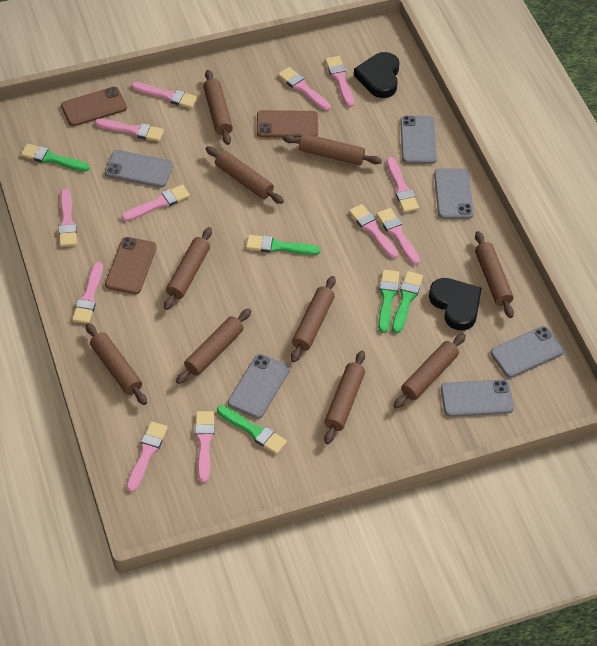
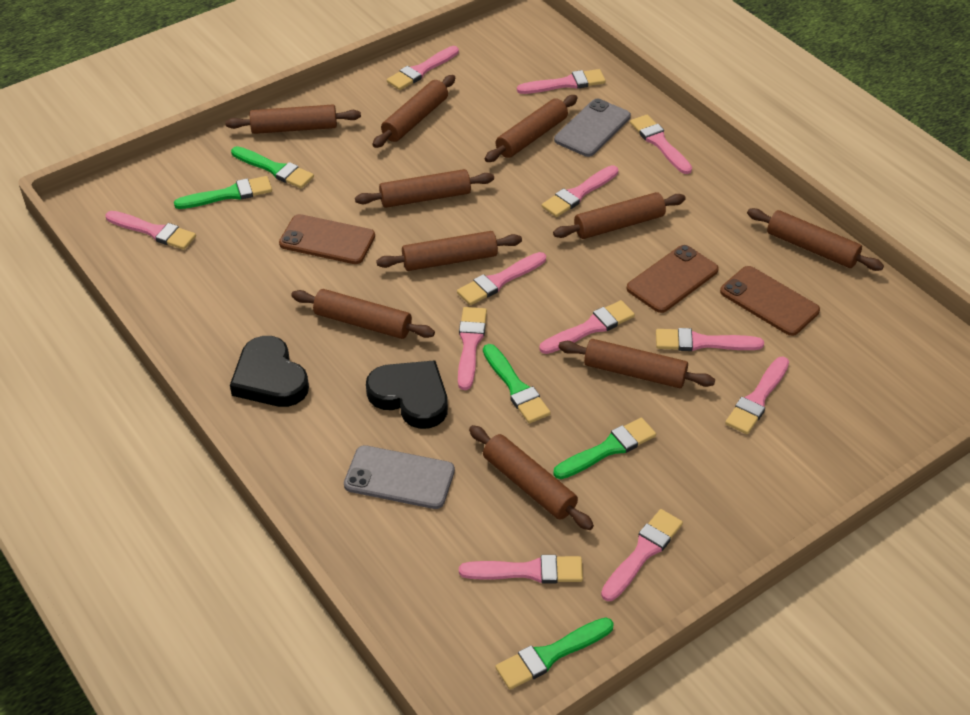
grey phone: [105,150,173,188] [228,354,290,419] [400,116,437,164] [434,168,474,219] [441,380,514,417] [490,326,564,378] = 6 -> [344,445,455,509] [554,99,631,157] = 2

